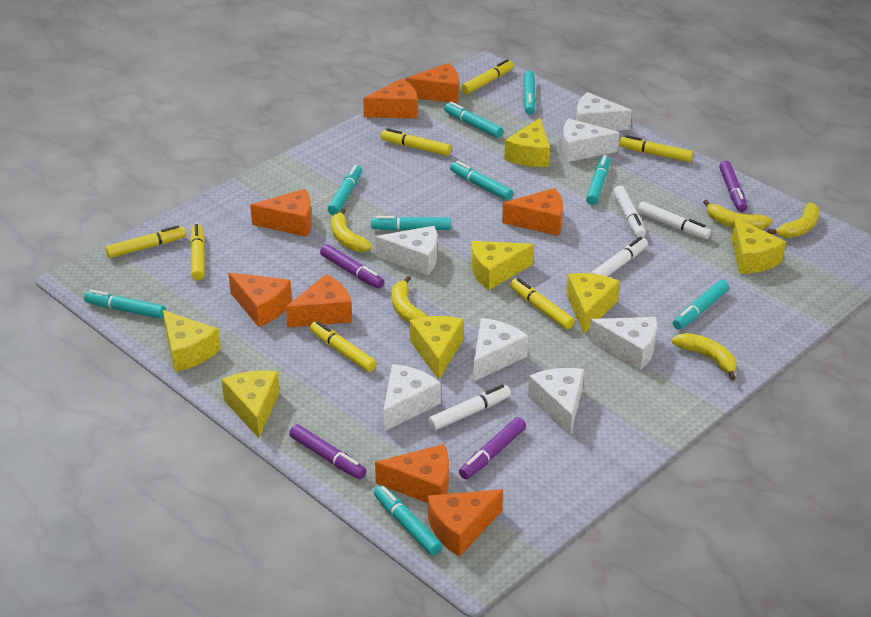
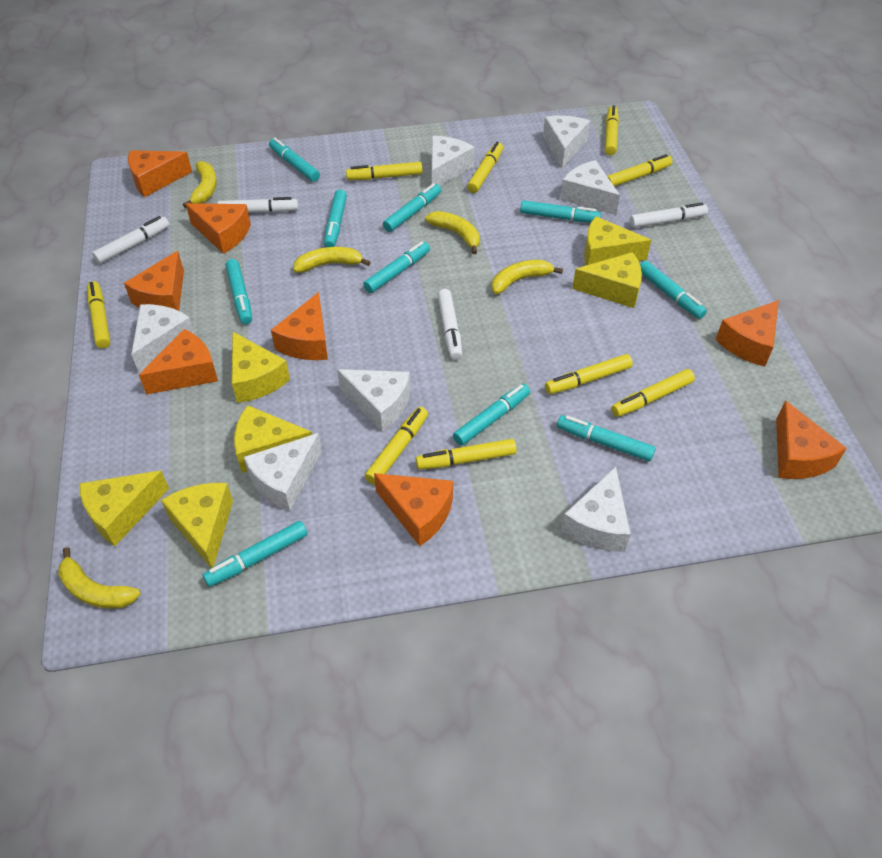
purple marker: [289,424,367,479] [320,244,384,289] [459,417,526,479] [719,161,747,212] = 4 -> none = 0
turquoise marker: [84,289,165,319] [328,165,362,215] [371,216,451,231] [374,485,442,555] [444,102,503,138] [450,161,513,201] [523,71,536,115] [586,155,610,205] [673,280,729,330] = 9 -> [203,521,308,587] [226,259,252,324] [269,138,320,182] [324,189,347,247] [363,241,430,293] [383,183,441,232] [453,384,530,446] [520,200,601,223] [557,415,656,461] [640,261,707,319] = 10
yellow cheese: [163,310,221,372] [222,370,280,438] [410,316,464,380] [471,241,534,290] [505,118,550,167] [566,273,620,334] [731,217,786,274] = 7 -> [79,471,169,546] [161,483,233,568] [232,331,290,403] [234,405,312,473] [572,252,642,308] [584,216,651,265] = 6
yellow marker: [105,225,186,258] [190,224,205,281] [310,321,377,372] [381,128,451,156] [461,59,514,95] [510,278,575,329] [619,135,693,162] = 7 -> [87,281,110,349] [346,162,423,180] [365,407,428,485] [416,439,517,470] [467,142,503,193] [545,354,633,394] [605,105,619,155] [607,154,672,187] [611,369,695,417] = 9

